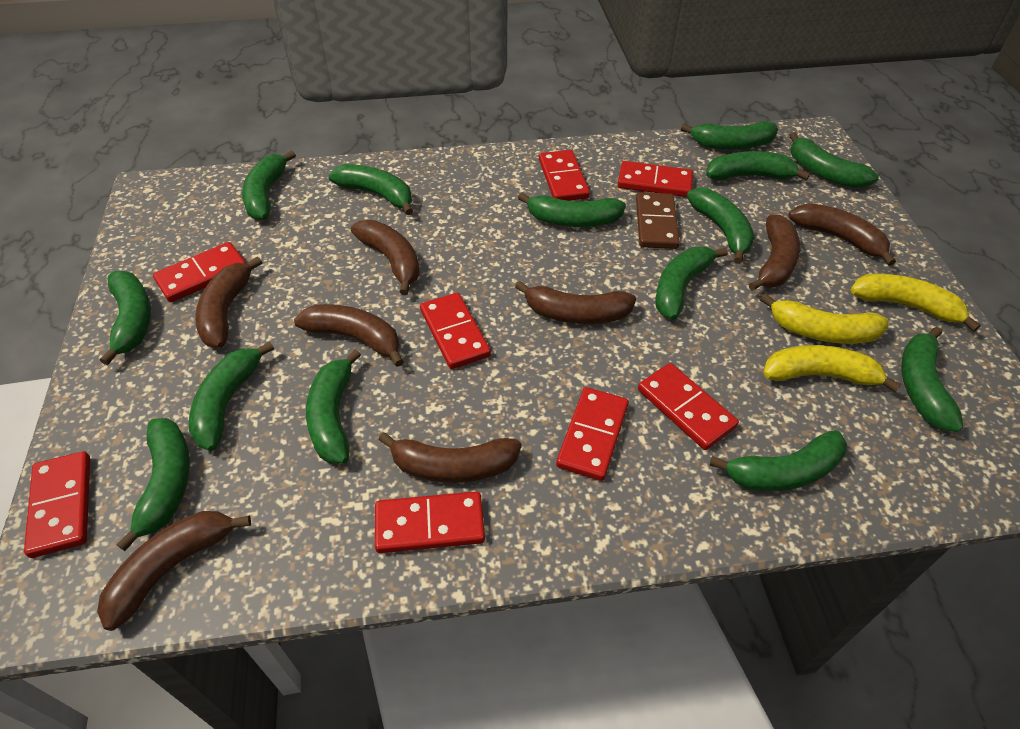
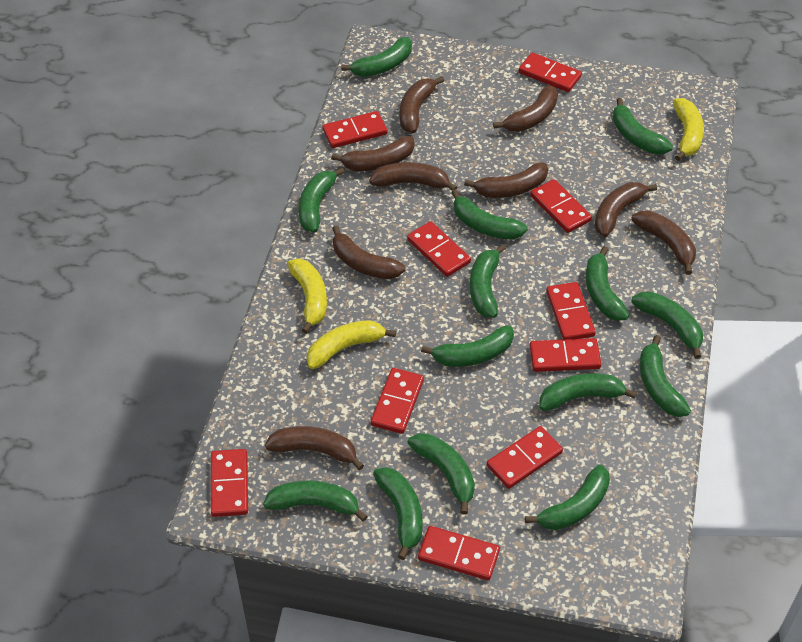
brown banana: [97,511,251,631] [195,256,262,348] [294,304,404,367] [351,220,420,295] [378,432,521,483] [515,281,636,324] [749,215,800,291] [788,203,896,266] = 8 -> [265,426,364,470] [331,136,414,171] [332,225,405,279] [369,162,457,191] [400,76,444,133] [464,163,548,198] [493,85,558,132] [594,182,657,237] [631,211,696,275] = 9
brown domino: [636,192,680,249] = 1 -> none = 0
red domino: [24,451,90,558] [153,242,246,302] [375,491,485,553] [420,293,491,369] [539,150,590,201] [556,387,629,481] [618,161,693,197] [638,363,739,450] = 8 -> [211,449,248,517] [322,111,387,148] [371,368,424,434] [407,221,471,277] [418,526,500,580] [487,426,563,489] [519,52,582,92] [530,179,592,233] [530,338,601,372] [546,282,596,340] = 10

